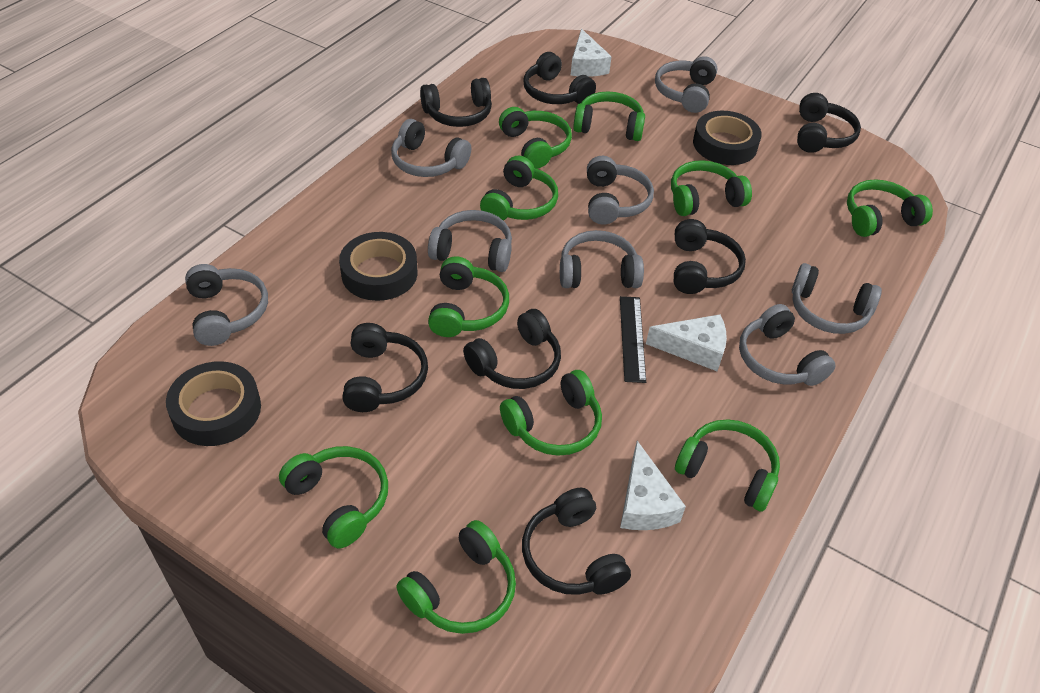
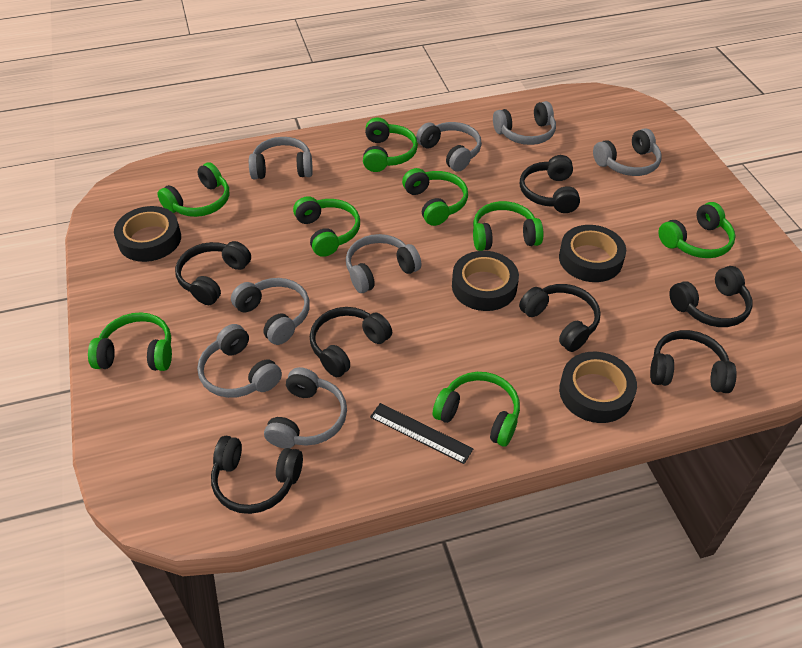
black tape: [166,361,261,446] [339,232,418,301] [693,111,762,165] = 3 -> [114,206,181,262] [452,251,519,311] [559,225,626,282] [559,352,637,423] = 4
green headphones: [279,446,388,549] [396,520,516,634] [428,256,509,337] [480,156,558,220] [499,107,572,169] [500,370,602,456] [573,91,645,141] [671,160,752,216] [675,419,780,512] [847,179,933,237] = 10 -> [88,312,172,371] [157,162,229,217] [293,196,360,257] [363,117,418,172] [402,168,468,226] [433,372,520,446] [473,201,543,251] [658,202,735,258] = 8
white cheese: [570,29,612,77] [620,441,686,530] [646,314,727,371] = 3 -> none = 0

